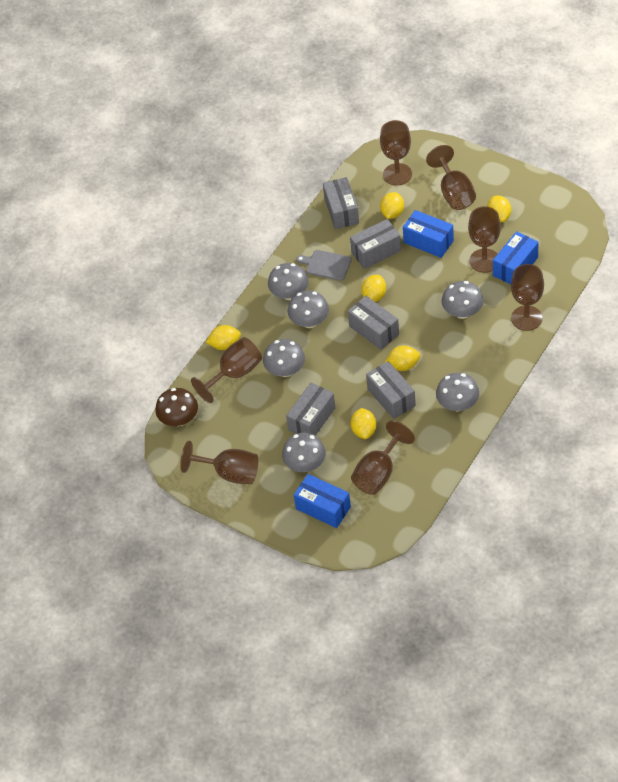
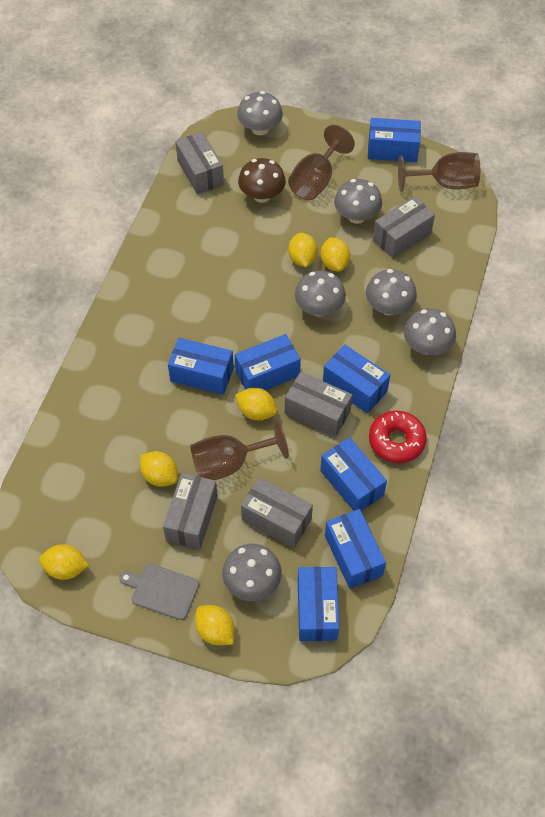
blue box: [294,474,351,528] [403,210,454,258] [493,231,539,284] = 3 -> [168,338,234,395] [235,334,301,390] [298,567,339,641] [320,437,387,511] [323,344,390,414] [325,509,386,589] [368,118,421,162] = 7
brown goblet: [180,441,258,484] [191,337,262,403] [351,421,415,495] [380,120,412,186] [426,145,476,210] [468,206,501,273] [511,264,544,331] = 7 -> [190,419,289,480] [288,125,355,200] [398,152,480,191] = 3
red donut: none = 0 -> [369,411,427,463] = 1

